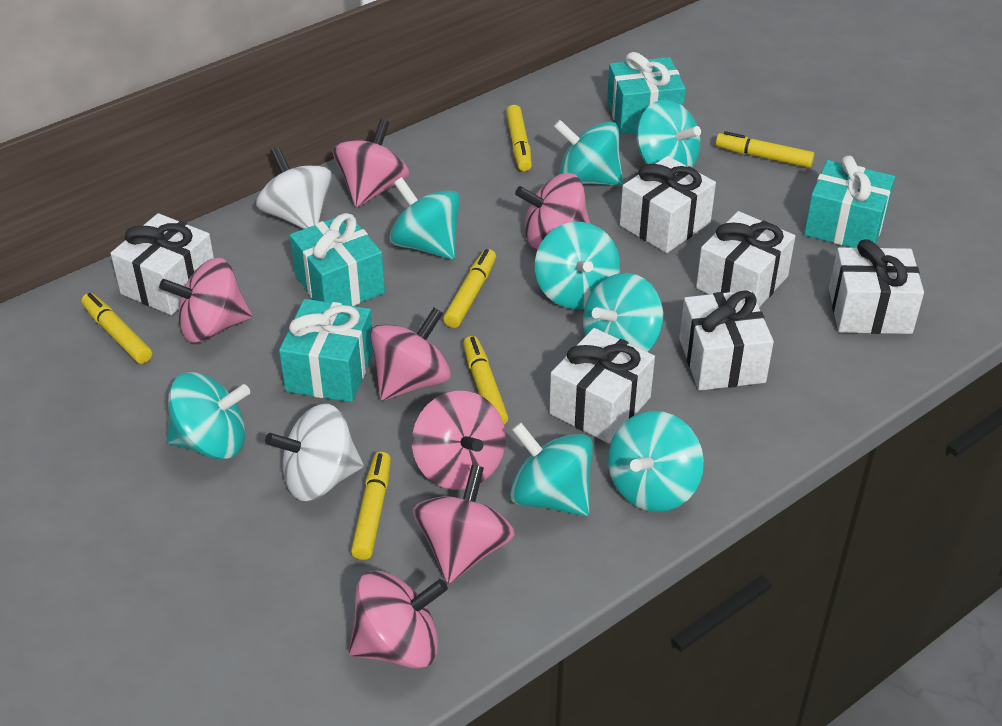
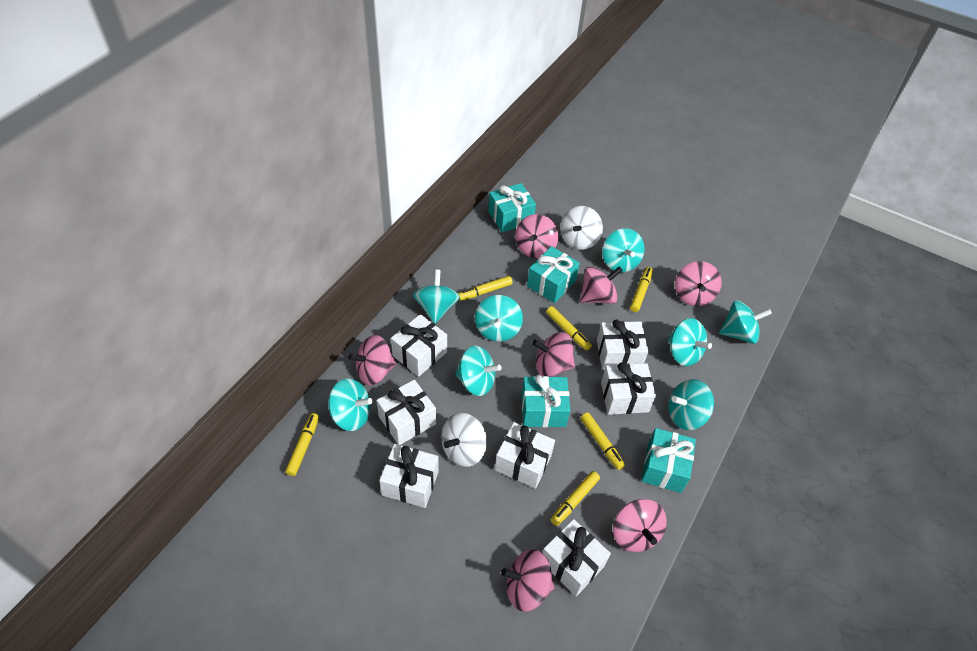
white gift: [111,213,214,315] [549,328,655,444] [620,156,716,253] [679,290,774,391] [696,211,795,307] [829,240,924,334] = 6 -> [377,380,436,445] [379,444,439,508] [391,314,447,377] [495,422,555,489] [543,519,611,596] [597,320,648,370] [601,363,656,415] = 7

